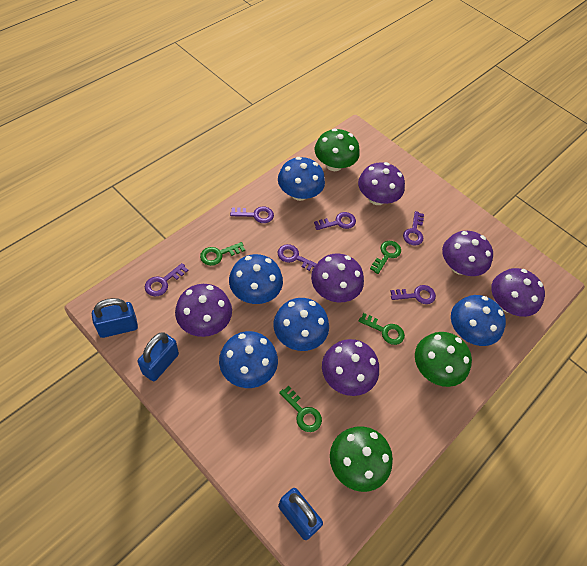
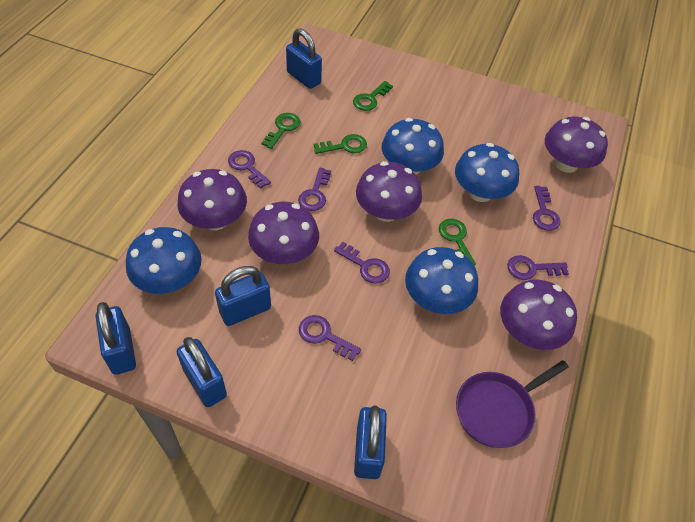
blue mushroom: [219,331,278,388] [229,254,283,304] [273,298,329,351] [278,157,325,201] [451,295,506,346] = 5 -> [126,227,202,294] [382,118,444,175] [405,247,478,314] [455,143,519,202] = 4
blue padlock: [92,298,138,338] [138,332,179,381] [278,488,323,540] = 3 -> [96,302,136,375] [177,337,227,407] [215,266,271,326] [286,28,322,89] [354,406,387,479] = 5
green mushroom: [315,128,360,171] [330,426,393,492] [415,332,472,387] = 3 -> none = 0
purple mushroom: [175,284,232,337] [311,253,364,302] [322,339,379,396] [358,162,405,205] [442,231,493,276] [491,268,545,317] = 6 -> [177,169,247,230] [248,202,319,264] [356,161,422,222] [500,280,577,350] [545,117,608,173] = 5
purple pan: none = 0 -> [456,360,569,448] = 1

